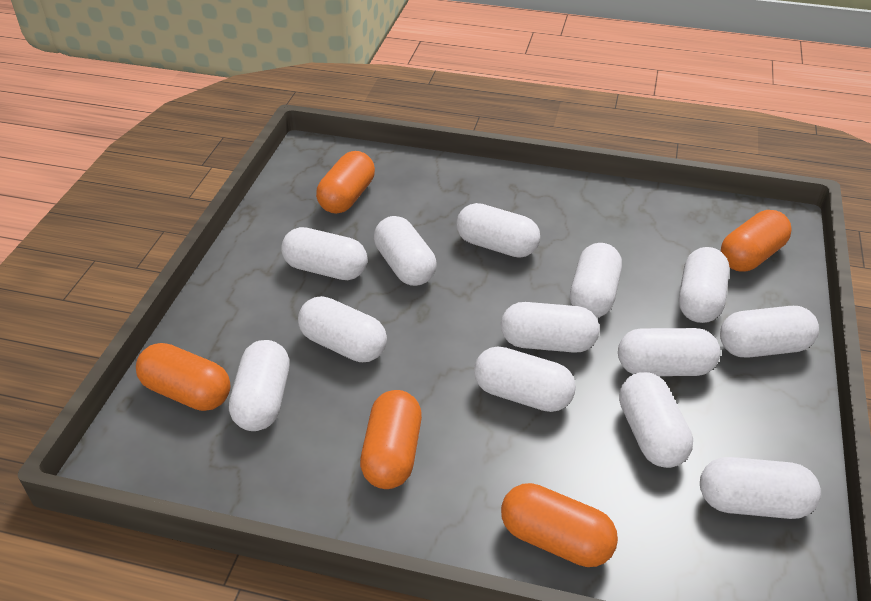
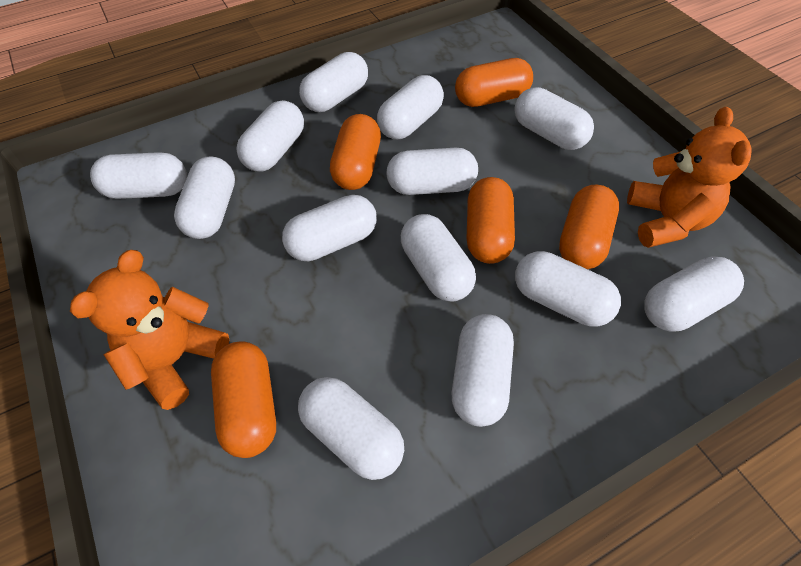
orange teddy bear: none = 0 -> [70,250,229,410] [627,107,751,248] = 2

